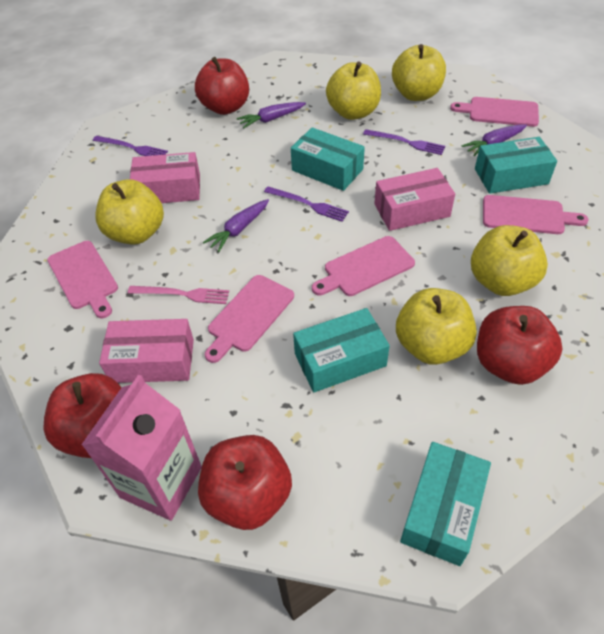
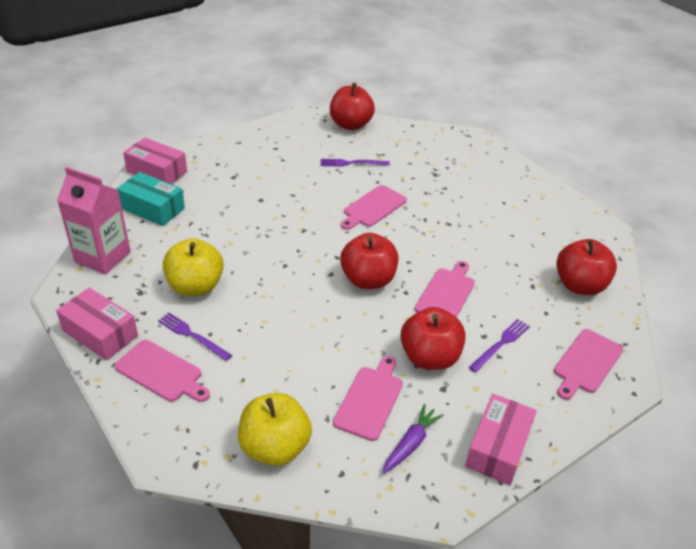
pink fork: [128,286,229,304] = 1 -> none = 0
purple carrot: [203,199,269,252] [237,102,306,128] [462,124,527,156] = 3 -> [383,404,444,474] = 1
turquoise box: [291,127,365,191] [293,308,390,392] [400,442,491,566] [475,137,557,194] = 4 -> [117,172,185,226] = 1
yellow apple: [95,179,164,245] [326,61,381,120] [392,44,446,101] [396,288,477,365] [471,225,548,296] = 5 -> [163,238,224,296] [238,393,312,466] = 2

